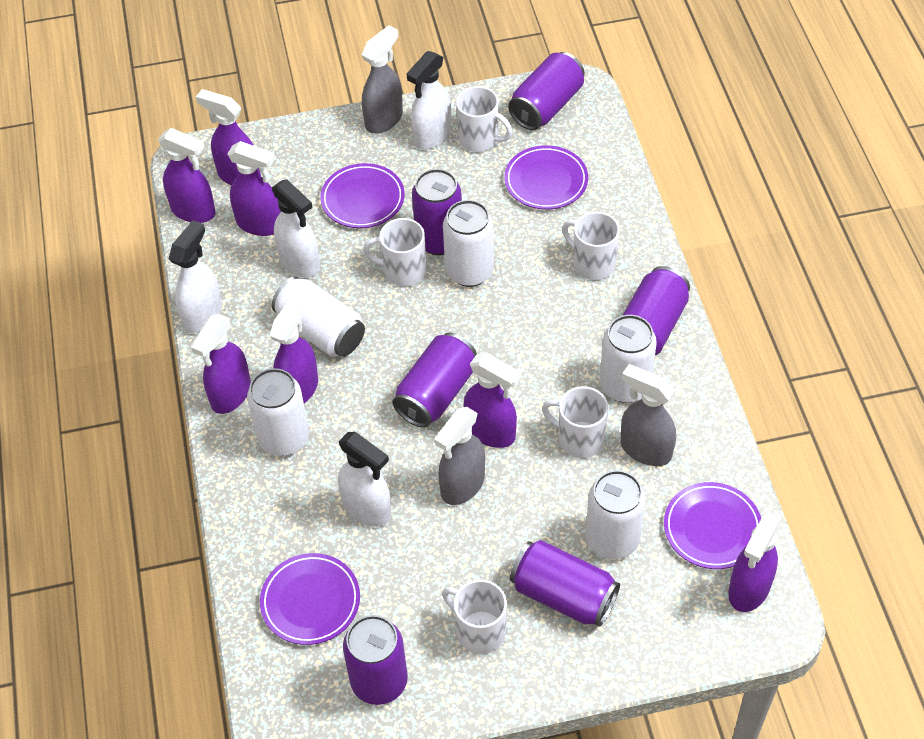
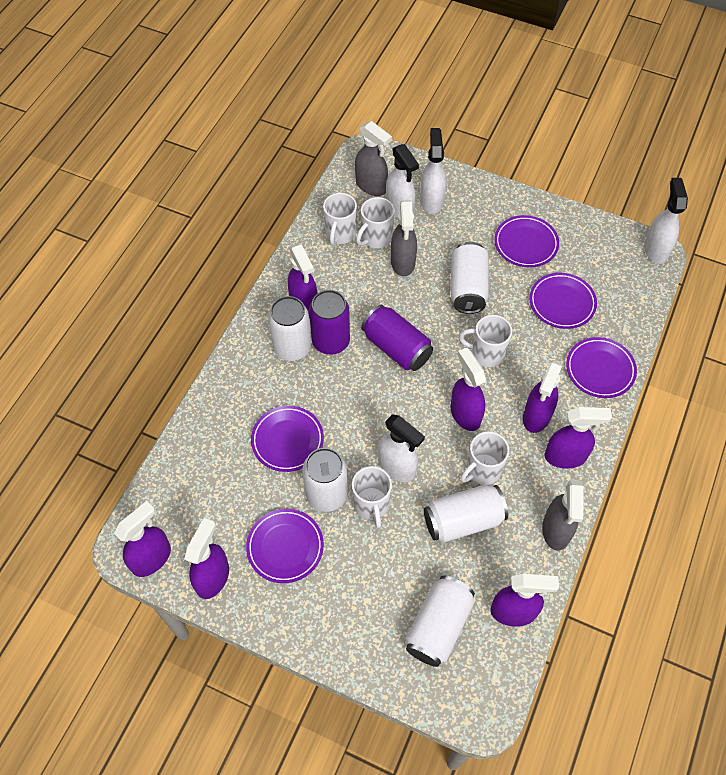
purple can: [343,615,408,705] [393,333,477,428] [412,169,462,255] [508,52,584,130] [510,540,620,627] [622,266,690,355] = 6 -> [309,290,350,355] [361,305,433,371] = 2
purple plate: [260,553,360,645] [320,163,405,228] [504,145,588,210] [664,482,761,569] = 4 -> [246,509,324,583] [251,406,324,472] [494,215,559,267] [529,273,597,329] [566,337,637,398] = 5

